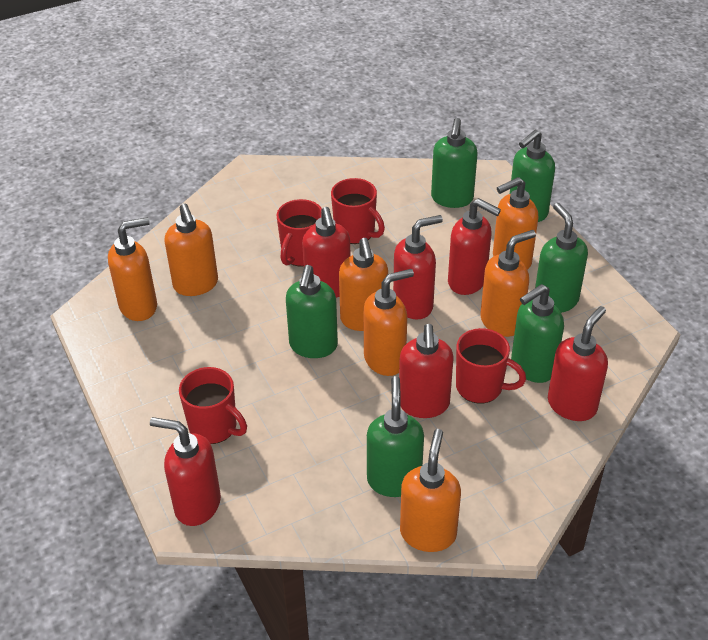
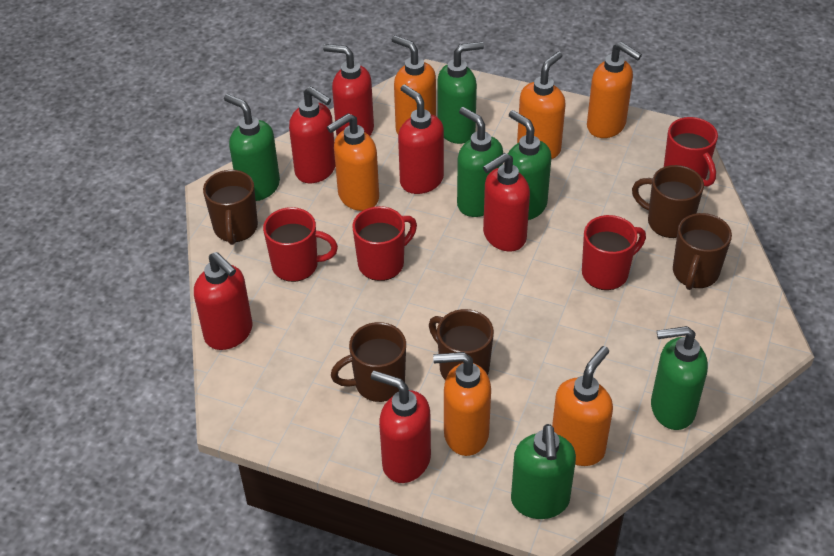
brown mug: none = 0 -> [203,170,258,245] [331,322,406,402] [429,309,494,380] [632,165,704,238] [673,213,732,290] = 5
orange soap dispenser: [108,217,157,321] [164,203,218,296] [339,238,388,331] [363,269,414,376] [400,429,461,552] [480,230,536,337] [493,177,538,270] = 7 -> [327,113,379,211] [392,35,436,134] [433,352,491,456] [517,51,566,159] [552,346,613,466] [587,42,642,138] = 6

